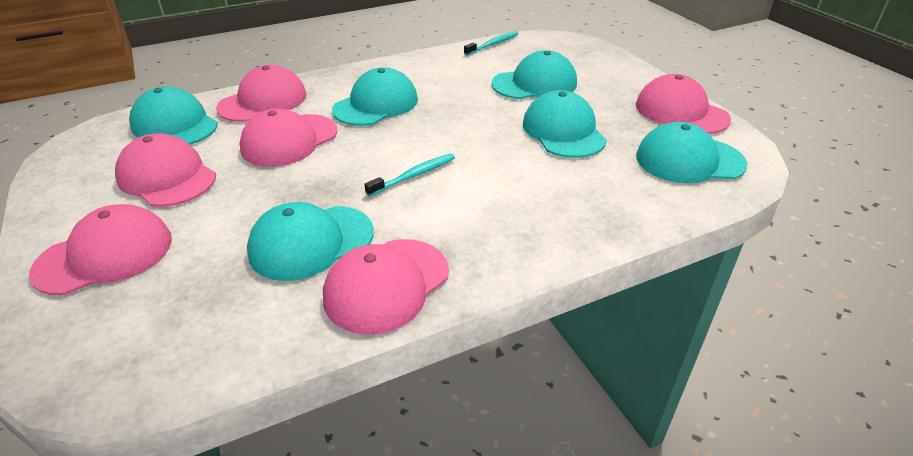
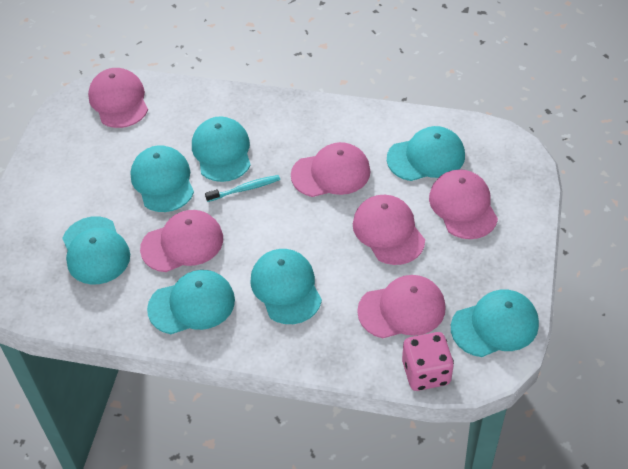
pink dice: none = 0 -> [402,332,454,391] = 1
turquoise cap: [129,86,218,145] [247,202,374,281] [332,67,418,126] [492,50,577,99] [523,90,607,158] [636,122,747,183] = 6 -> [62,216,130,285] [130,145,194,212] [147,270,235,334] [192,116,251,182] [250,249,322,324] [387,126,465,181] [451,290,539,357] = 7
turquoise toothbrush: [364,153,455,197] [464,31,519,56] = 2 -> [205,175,280,202] = 1

